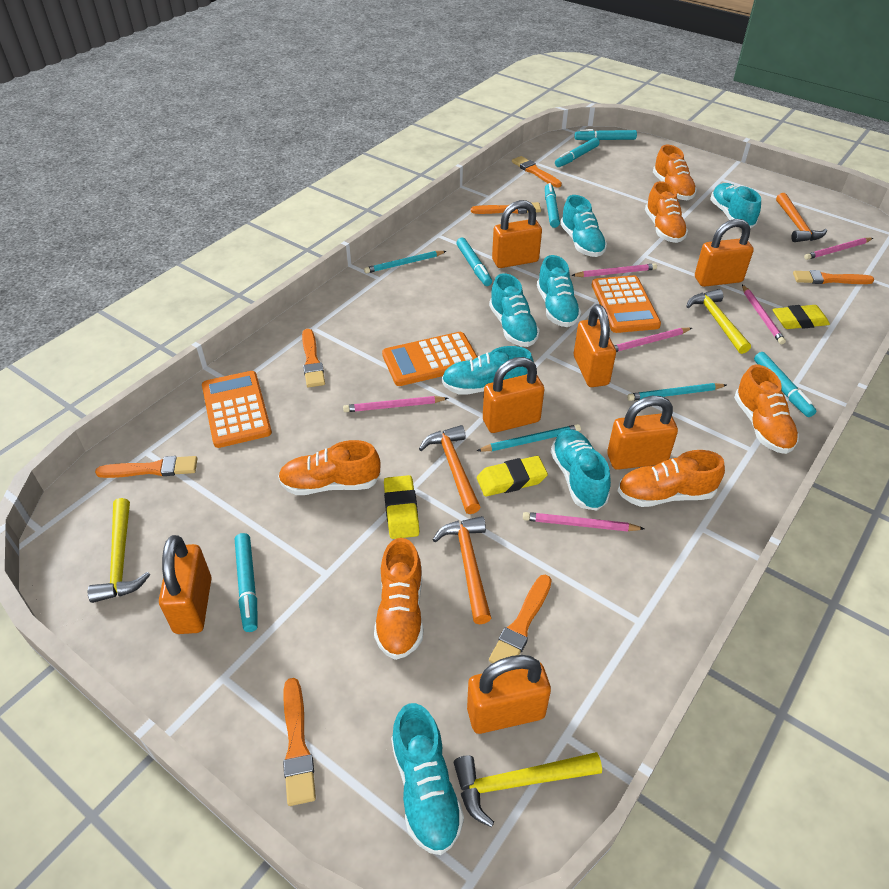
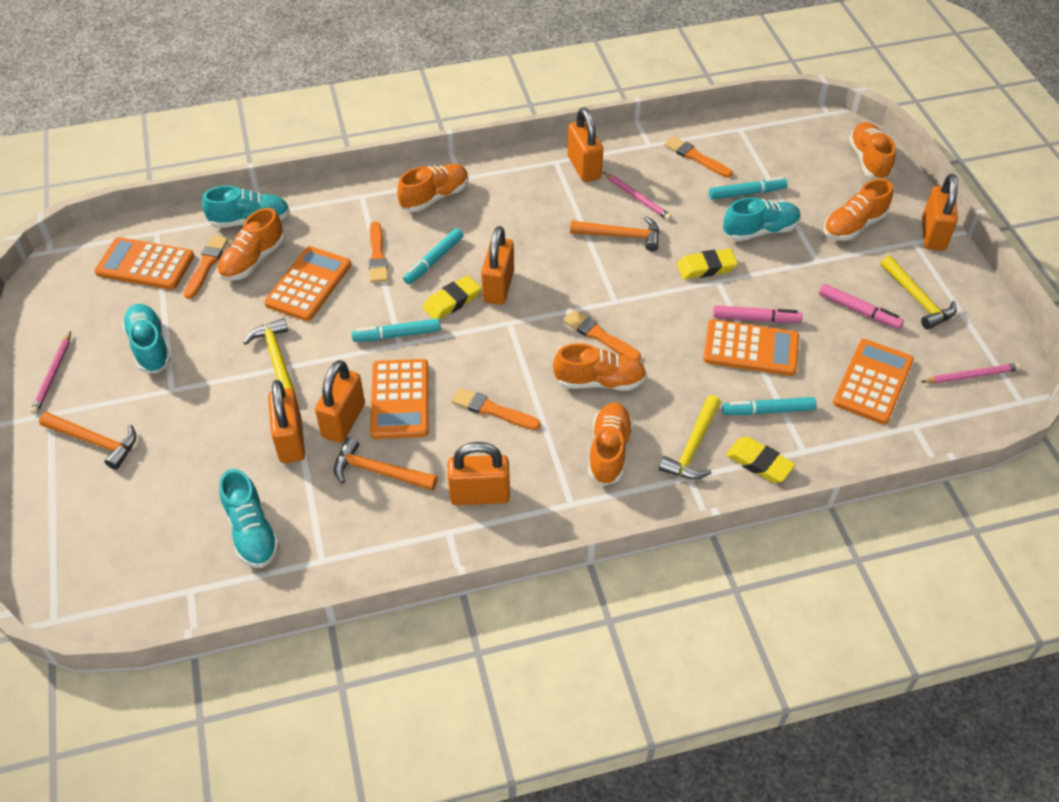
orange brush: [95,456,198,478] [283,678,316,806] [302,329,325,387] [471,202,541,214] [489,575,552,663] [512,156,562,187] [793,270,874,284] = 7 -> [184,235,228,299] [368,221,388,283] [451,388,541,430] [563,310,641,361] [664,136,733,178] = 5
orange calculator: [202,371,272,448] [382,332,478,386] [592,275,661,333] = 3 -> [95,237,194,290] [264,246,351,321] [370,359,429,439] [703,319,799,376] [833,339,914,424] = 5
orange padlock: [159,535,212,634] [467,655,551,734] [483,357,544,433] [492,200,542,268] [574,304,616,387] [607,396,678,470] [695,219,754,287] = 7 -> [268,380,305,463] [315,360,365,443] [448,442,510,505] [481,226,514,305] [567,108,603,182] [922,174,958,251] = 6
pink marker: none = 0 -> [713,305,803,323] [819,284,904,329] = 2
pink pencil: [343,396,448,412] [523,512,644,531] [571,263,657,277] [614,328,692,352] [742,285,786,344] [804,238,873,260] = 6 -> [30,331,71,414] [603,172,672,220] [921,363,1021,383] = 3
turquoise marker: [235,533,258,632] [456,238,492,286] [545,183,560,228] [555,138,600,167] [574,129,637,141] [754,352,816,417] = 6 -> [351,318,441,342] [403,228,463,284] [709,177,787,199] [722,397,816,415] = 4
turquoise pencil: [364,251,446,274] [477,424,581,451] [627,383,726,401] = 3 -> none = 0
turquoise shoe: [391,703,464,855] [442,346,534,395] [489,273,540,347] [537,255,581,327] [551,429,611,511] [560,195,607,257] [710,183,761,228] = 7 -> [122,304,171,373] [202,186,290,228] [219,469,280,568] [723,197,801,241] = 4

